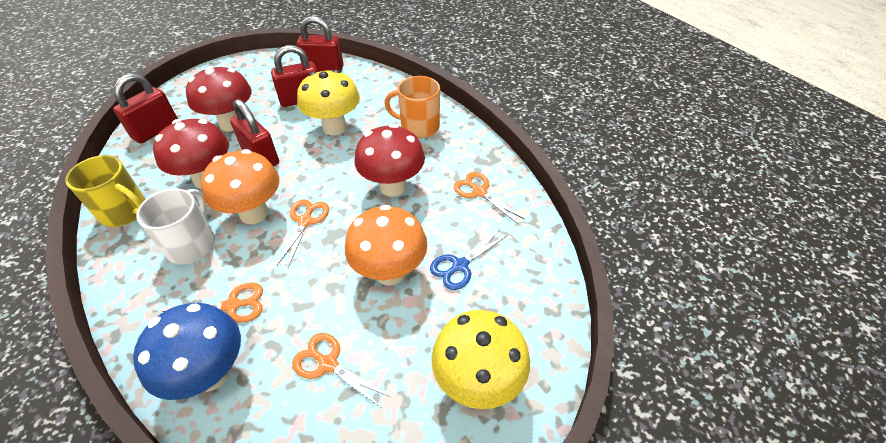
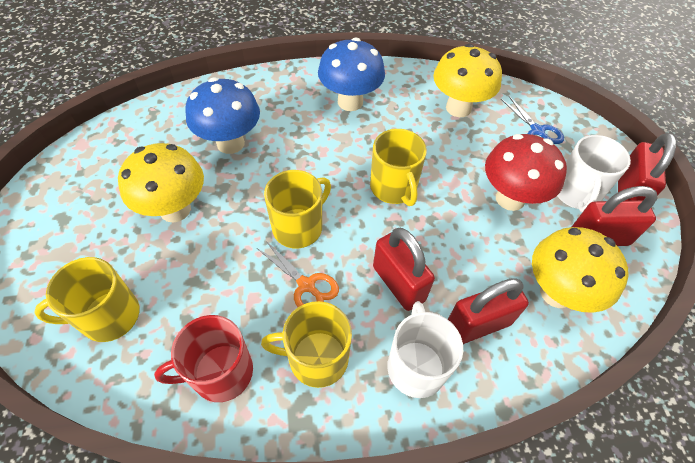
blue mushroom: [133,303,241,400] = 1 -> [186,78,260,154] [318,37,385,111] = 2
orange mug: [385,76,440,138] = 1 -> none = 0
orange mushroom: [201,149,279,224] [345,204,427,285] = 2 -> none = 0
orange scissors: [162,282,263,323] [277,199,329,267] [292,333,390,407] [454,172,524,224] = 4 -> [258,241,339,307] = 1
red mug: none = 0 -> [154,315,253,402] = 1
red mushroom: [153,119,229,189] [186,66,252,131] [354,124,425,197] = 3 -> [485,134,567,211] = 1
white mug: [136,188,215,264] = 1 -> [387,301,463,398] [557,135,631,212] = 2
yellow mug: [65,155,146,227] = 1 -> [34,257,140,342] [261,301,352,388] [264,170,331,249] [370,129,427,206] = 4
yellow mushroom: [297,69,360,135] [431,310,530,409] = 2 -> [118,143,204,222] [433,44,502,117] [532,227,629,313] = 3

